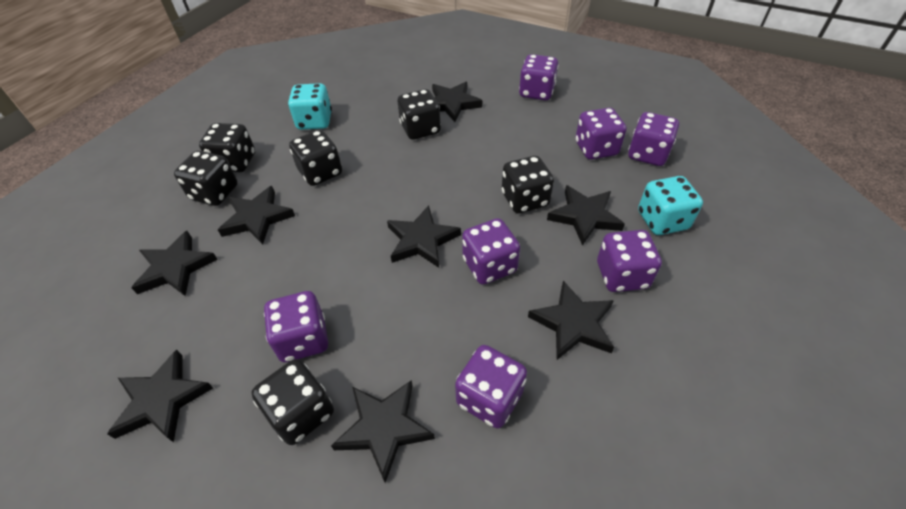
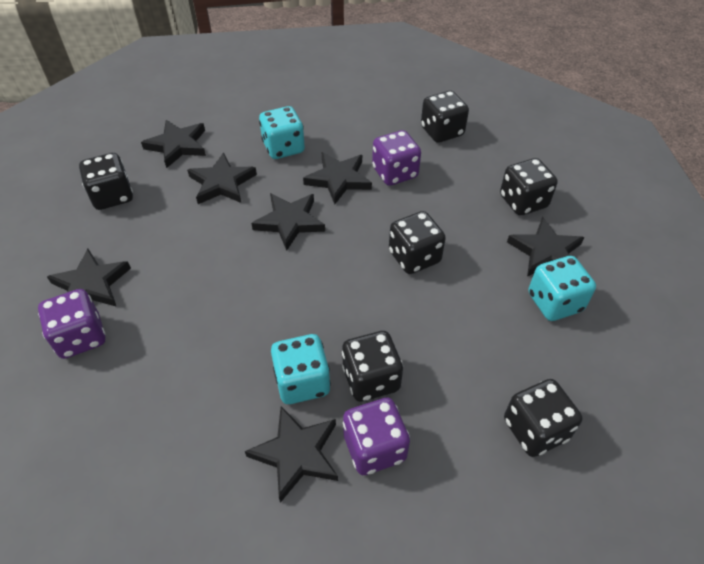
black star: [107,350,213,442] [132,231,218,296] [218,186,295,245] [331,380,435,483] [387,205,461,268] [432,82,482,122] [528,281,614,360] [547,185,625,246] = 8 -> [47,249,131,307] [141,120,206,168] [187,152,257,204] [245,406,338,503] [251,193,325,251] [303,152,372,205] [507,217,584,277] = 7
purple dice: [264,291,328,362] [455,345,527,428] [462,218,520,285] [519,54,559,100] [575,108,627,160] [597,230,662,292] [628,112,679,166] = 7 -> [38,289,105,359] [343,398,410,475] [372,130,421,186] = 3
turquoise dice: [288,83,332,130] [638,176,703,235] = 2 -> [259,106,305,159] [271,334,331,404] [528,256,596,321] = 3

